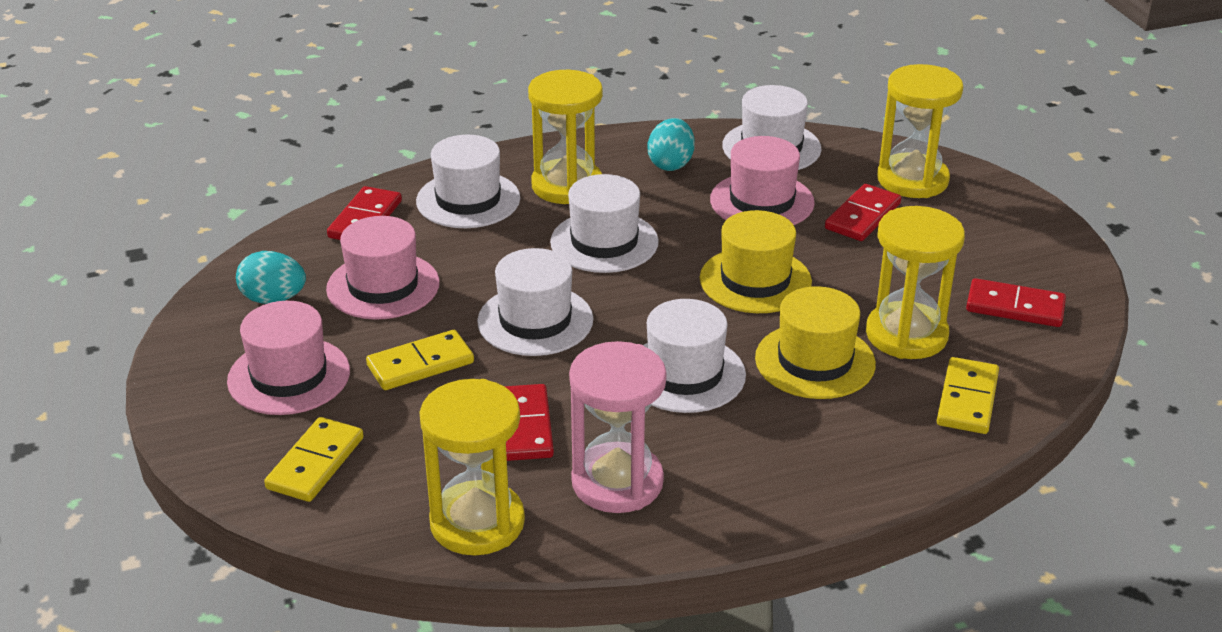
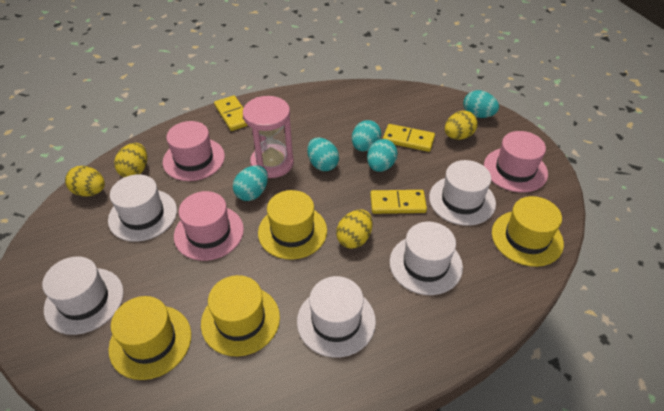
red domino: [327,186,402,240] [504,384,554,461] [825,184,901,241] [966,278,1066,327] = 4 -> none = 0
turquoise egg: [236,251,306,304] [648,118,695,171] = 2 -> [233,166,268,201] [307,138,339,171] [352,120,381,151] [367,139,398,172] [463,90,499,118] = 5
yellow egg: none = 0 -> [65,166,105,196] [114,143,147,177] [336,210,372,248] [445,111,478,140] = 4
yellow hat: [700,210,812,313] [755,286,876,399] = 2 -> [108,296,191,380] [201,275,280,356] [258,190,327,260] [492,196,564,267] = 4
yellow hourglass: [420,379,525,555] [528,70,603,204] [866,206,965,359] [877,64,963,198] = 4 -> none = 0

